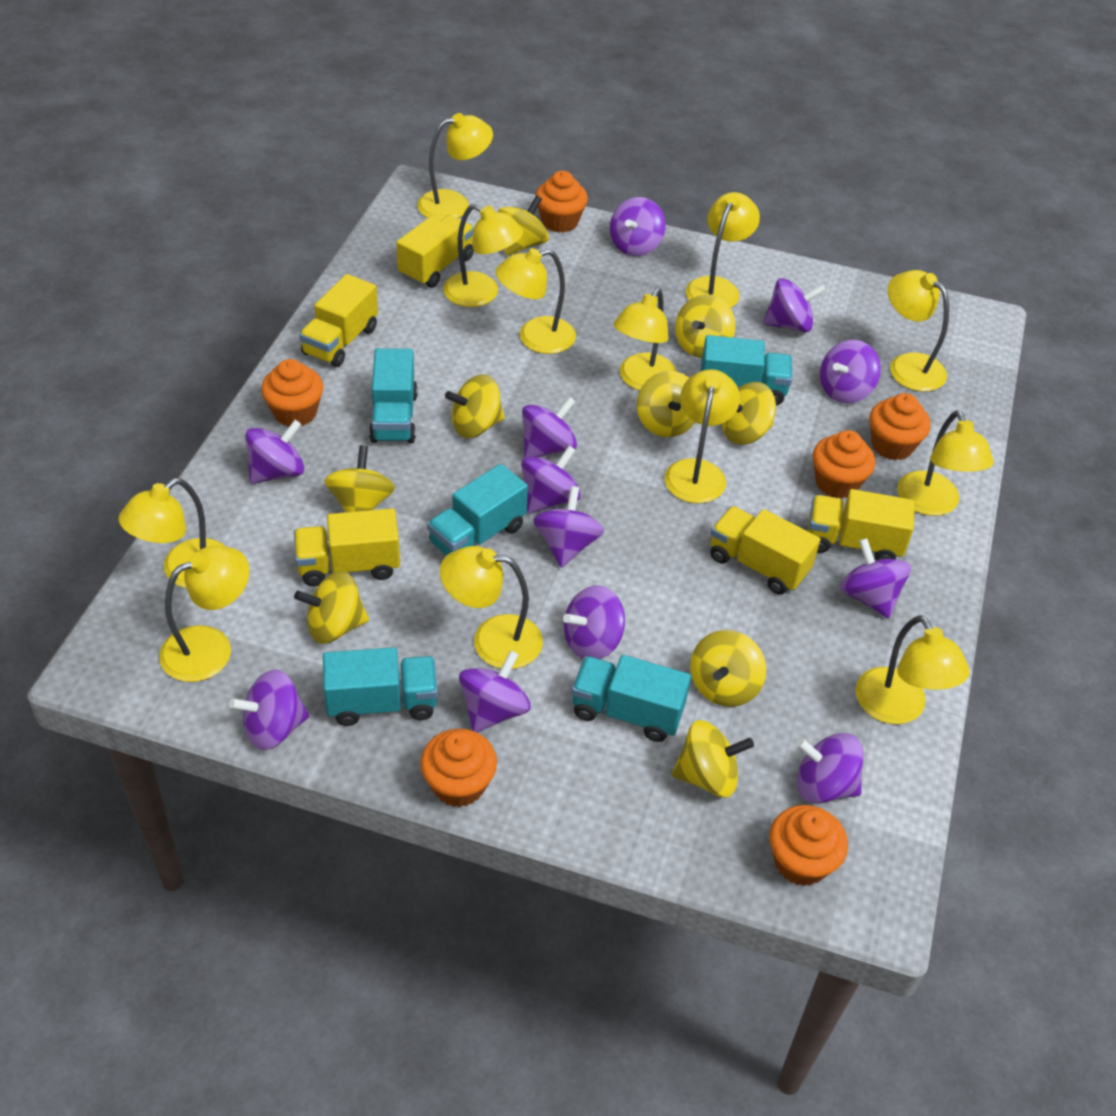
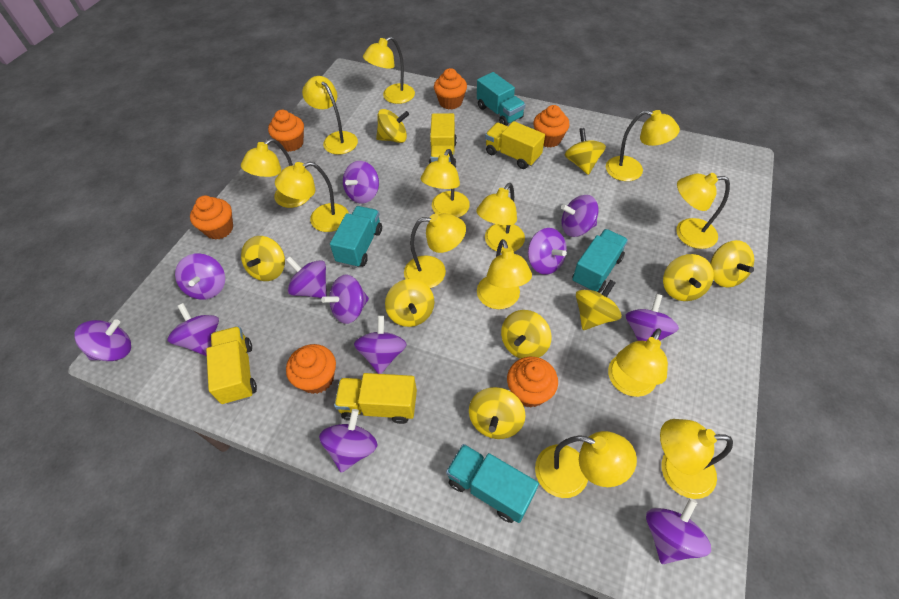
turquoise truck: [323,647,438,726] [369,348,418,443] [427,464,528,556] [572,655,691,742] [701,335,792,405] = 5 -> [330,206,382,268] [446,444,539,523] [477,72,526,126] [572,229,628,293] = 4
yellow lamp: [118,478,226,588] [159,546,249,682] [417,113,493,220] [440,546,543,669] [443,204,523,307] [495,248,576,354] [613,288,677,391] [665,369,740,504] [686,192,760,308] [856,615,970,724] [888,270,949,392] [897,410,994,516] = 12 -> [241,139,310,208] [275,162,349,232] [302,76,358,155] [363,36,415,104] [404,213,466,288] [421,149,470,218] [476,183,525,253] [477,239,532,309] [535,431,637,498] [606,110,680,181] [608,328,668,397] [660,419,733,499] [676,173,730,249] = 13
yellow truck: [294,508,400,586] [299,274,378,367] [396,215,474,288] [710,506,821,595] [808,489,915,560] = 5 -> [206,326,257,405] [334,373,417,424] [429,113,457,168] [485,121,545,169] = 4

